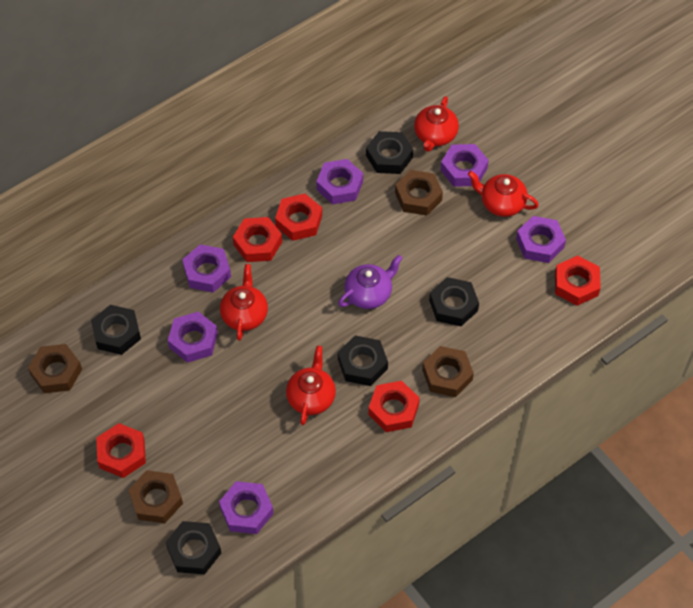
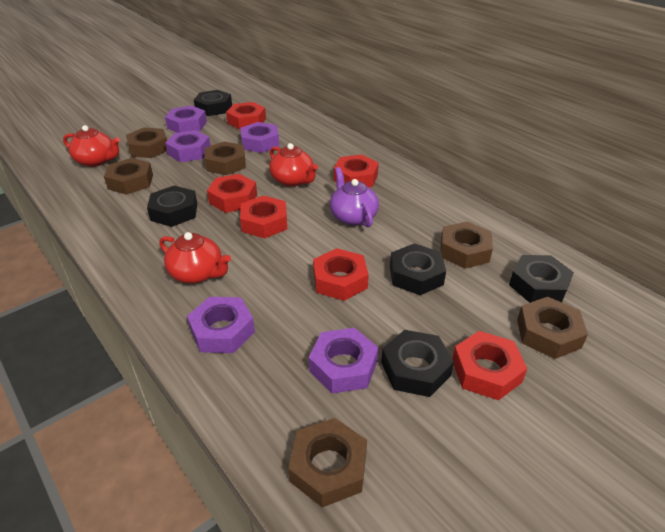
brown nut: [28,344,82,393] [128,470,183,523] [395,170,443,216] [422,346,474,397] = 4 -> [104,158,153,195] [126,128,167,158] [204,141,246,175] [288,418,367,508] [440,221,493,269] [517,297,588,359] = 6
purple nut: [168,312,218,363] [182,244,231,293] [219,481,274,534] [316,159,363,204] [440,144,489,187] [516,216,566,263] = 6 -> [165,106,207,133] [165,130,211,162] [187,297,255,353] [241,122,279,153] [309,328,379,394] = 5
red nut: [96,423,146,478] [233,217,282,262] [275,194,322,241] [368,381,420,432] [555,256,601,306] = 5 -> [207,174,257,213] [226,102,266,130] [240,195,287,239] [313,248,369,301] [334,155,379,187] [452,331,527,400] = 6
red teapot: [220,264,268,341] [286,346,336,425] [414,96,459,152] [468,171,539,217] = 4 -> [63,125,120,167] [159,232,231,283] [269,143,318,187] = 3

